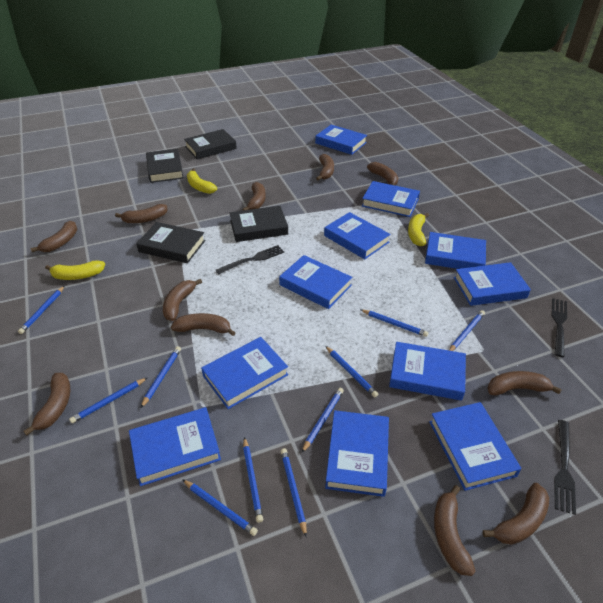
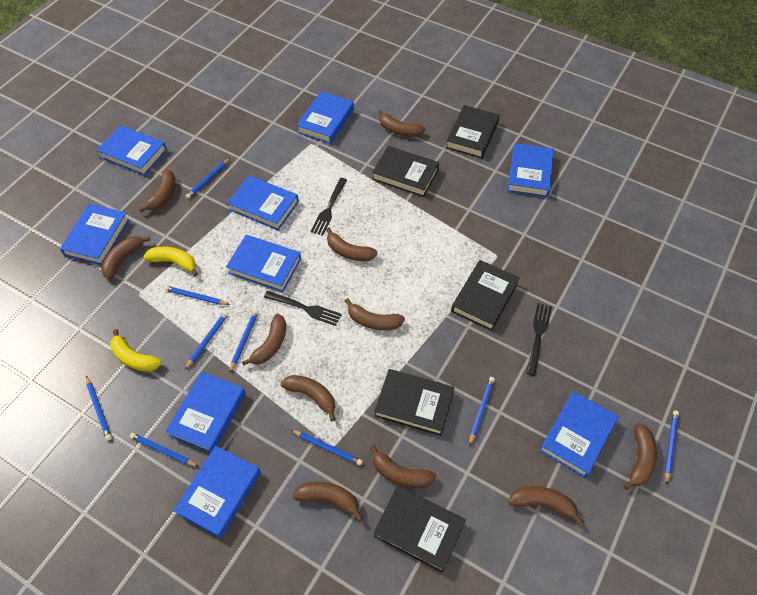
black book: [136,222,205,263] [146,149,184,183] [184,129,237,159] [230,206,288,242] = 4 -> [372,146,439,197] [373,485,466,573] [374,369,455,436] [446,105,500,159] [451,260,520,331] = 5
blue book: [129,407,221,486] [201,337,288,409] [279,255,352,309] [315,125,367,155] [324,212,391,259] [325,410,389,497] [362,181,420,217] [389,342,466,401] [425,232,486,269] [429,402,521,491] [454,262,531,306] = 11 -> [60,204,130,265] [96,125,167,176] [166,372,246,453] [174,446,261,538] [226,235,301,292] [227,175,299,230] [296,91,354,144] [507,143,554,197] [539,391,618,478] = 9
blue pencil: [18,286,65,334] [69,377,148,423] [141,346,181,408] [182,479,258,536] [243,437,263,523] [280,448,307,537] [302,388,344,453] [325,346,378,397] [361,310,428,337] [449,310,485,351] = 10 -> [86,376,112,440] [130,433,199,467] [164,286,230,305] [185,311,229,370] [186,158,230,199] [229,309,259,373] [291,430,363,466] [469,377,495,446] [665,411,679,485] = 9
yellow banana: [45,260,105,280] [187,168,217,194] [408,213,429,246] = 3 -> [110,329,162,372] [143,247,198,276] = 2

